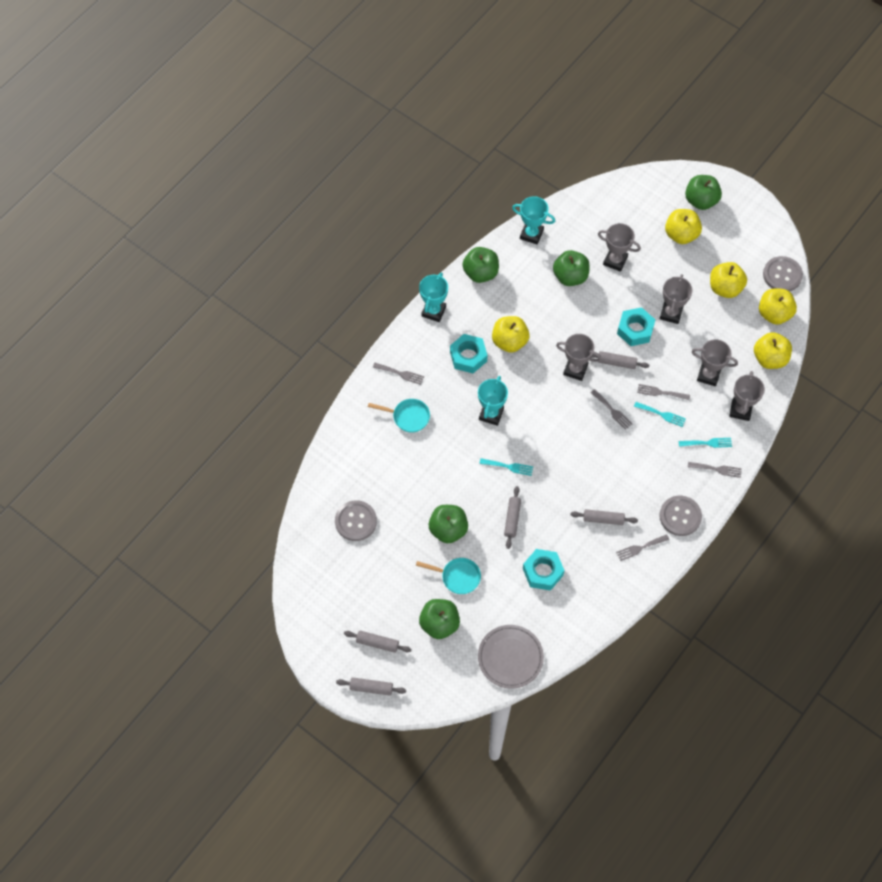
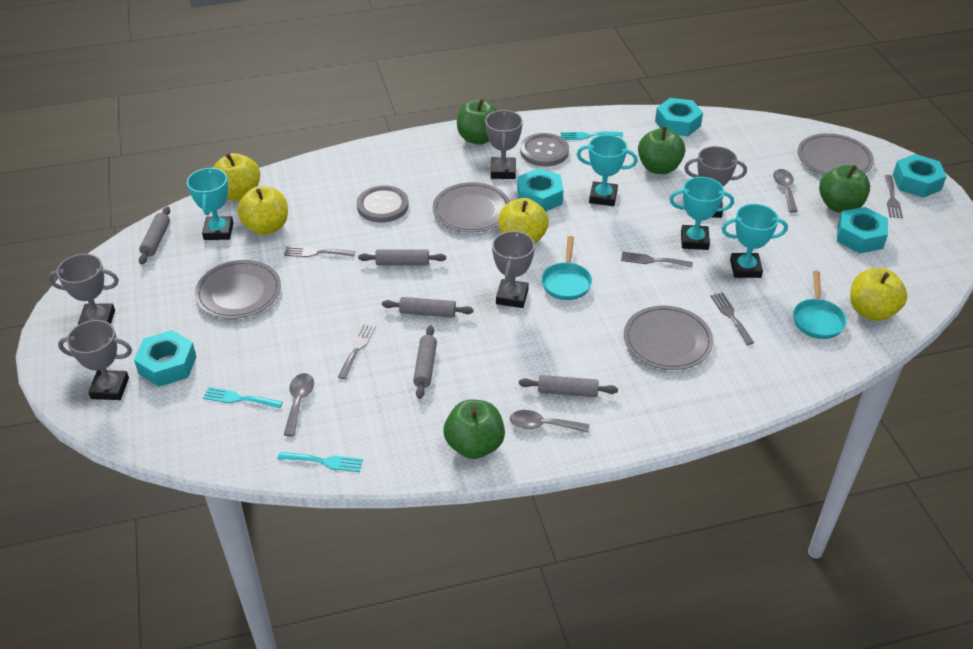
green apple: [419,599,460,639] [429,505,468,543] [462,247,499,283] [553,250,590,286] [685,175,722,210] = 5 -> [444,400,505,459] [457,99,497,145] [638,126,685,174] [819,165,870,213] = 4
grey button: [335,500,377,541] [659,496,702,536] [763,256,803,291] = 3 -> [357,185,409,223] [520,133,569,166] = 2
grey plate: [478,625,544,689] = 1 -> [195,260,281,319] [433,182,510,233] [624,306,713,370] [798,133,874,175] = 4
grey spoon: none = 0 -> [284,373,314,436] [510,410,589,433] [773,169,798,213] = 3
turquoise nut: [450,334,487,373] [523,549,564,591] [617,307,655,346] = 3 -> [134,330,197,387] [517,168,564,212] [655,98,703,136] [837,207,888,253] [893,154,947,198] = 5
turquoise trophy: [419,272,448,322] [478,376,508,426] [512,196,555,245] = 3 -> [187,167,234,240] [577,135,638,206] [669,177,734,250] [722,204,788,278] = 4
yellow apple: [492,316,529,353] [665,209,702,244] [710,262,747,298] [754,332,792,369] [759,288,797,325] = 5 -> [213,153,260,201] [237,186,288,235] [498,198,549,244] [850,268,907,321] = 4

